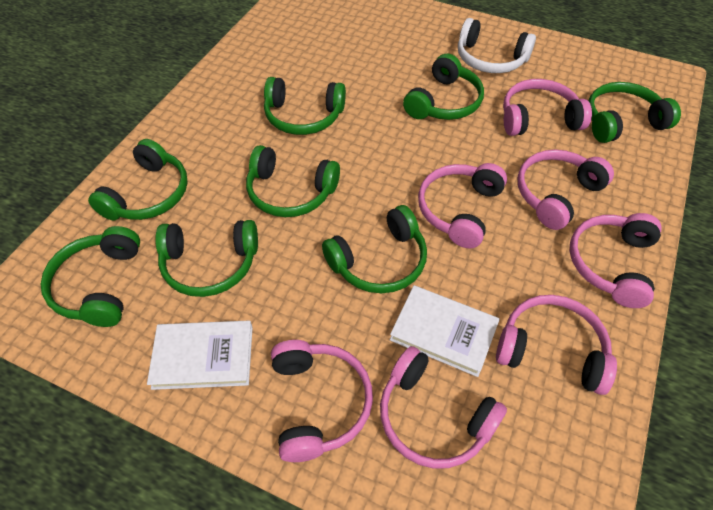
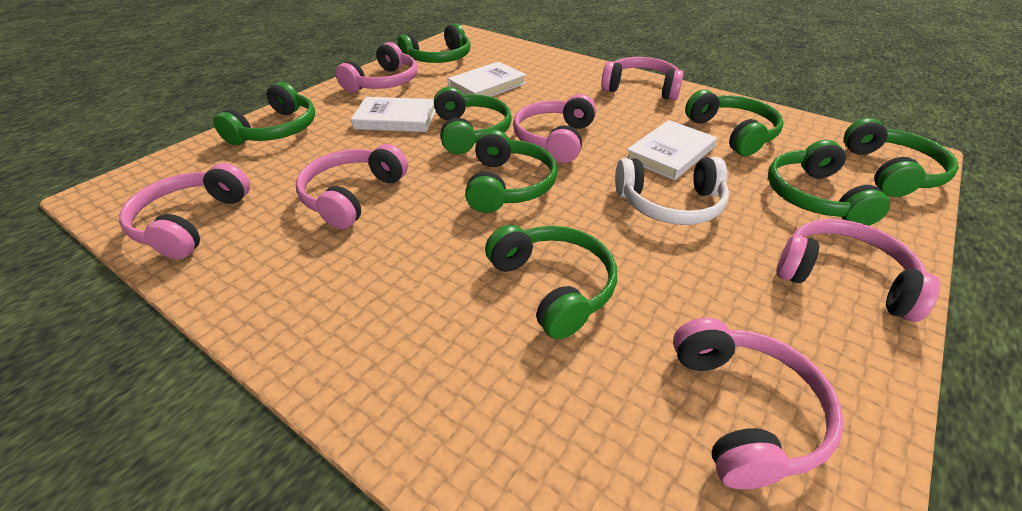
white book: [147,321,253,390] [390,285,500,377] = 2 -> [351,97,436,132] [448,62,526,97] [626,120,717,180] = 3

